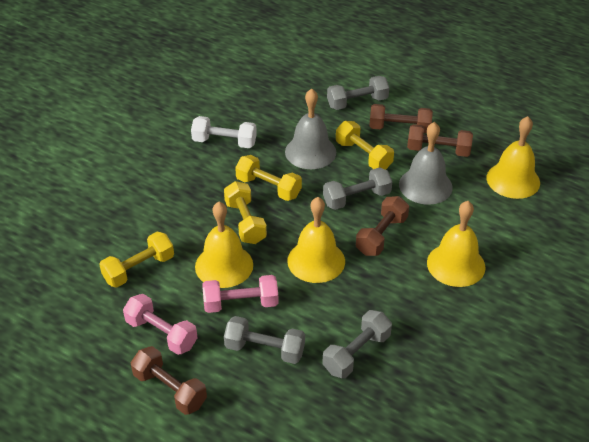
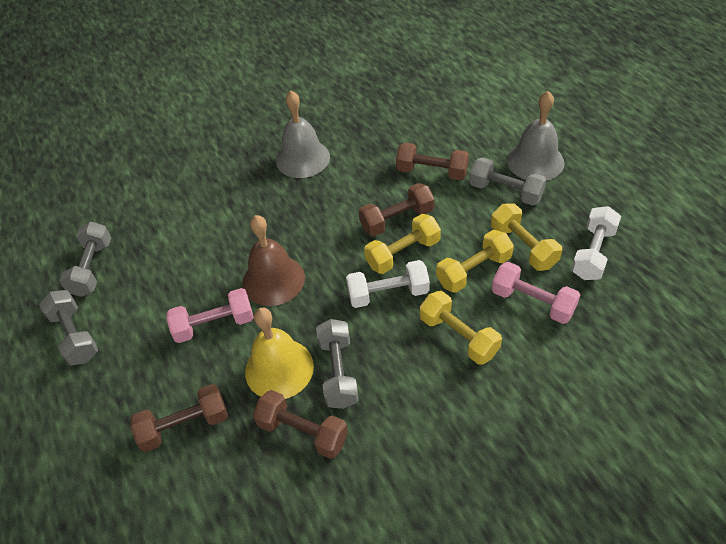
brown bell: none = 0 -> [243,215,305,306] = 1
white dumbbell: [191,116,257,148] = 1 -> [346,260,430,308] [571,206,621,280] = 2
yellow bell: [195,202,253,288] [287,197,345,283] [427,201,485,287] [487,116,540,199] = 4 -> [245,308,314,399] = 1

